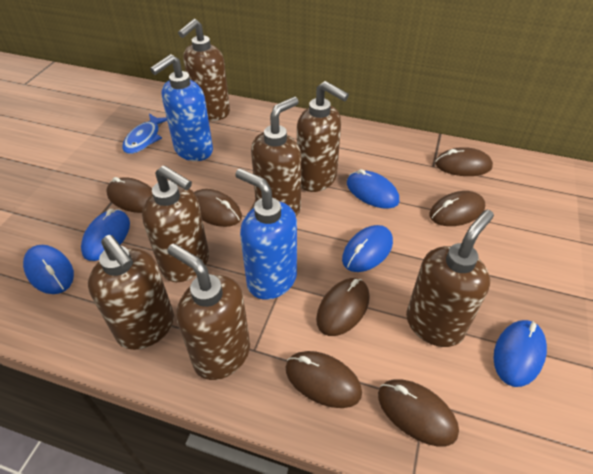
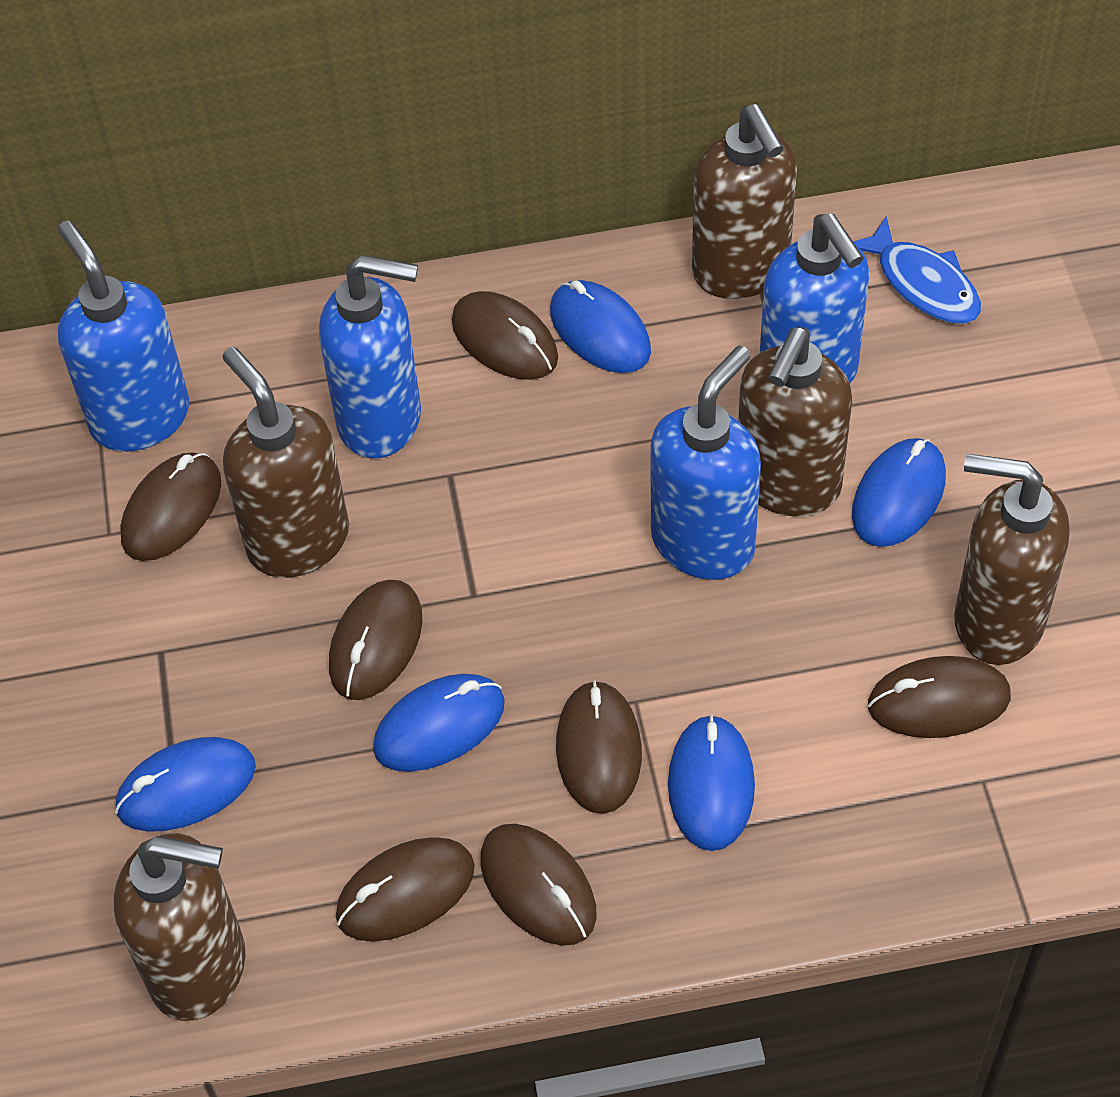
blue soap dispenser: [150,54,213,161] [235,169,297,300] = 2 -> [58,221,189,452] [319,255,421,459] [650,345,761,580] [760,213,870,384] = 4
brown soap dispenser: [88,235,174,350] [142,165,209,282] [167,243,250,380] [178,19,230,121] [251,97,301,216] [297,81,349,192] [406,210,494,347] = 7 -> [114,833,245,1021] [222,347,349,578] [692,104,797,299] [738,327,852,517] [954,454,1069,665] = 5

